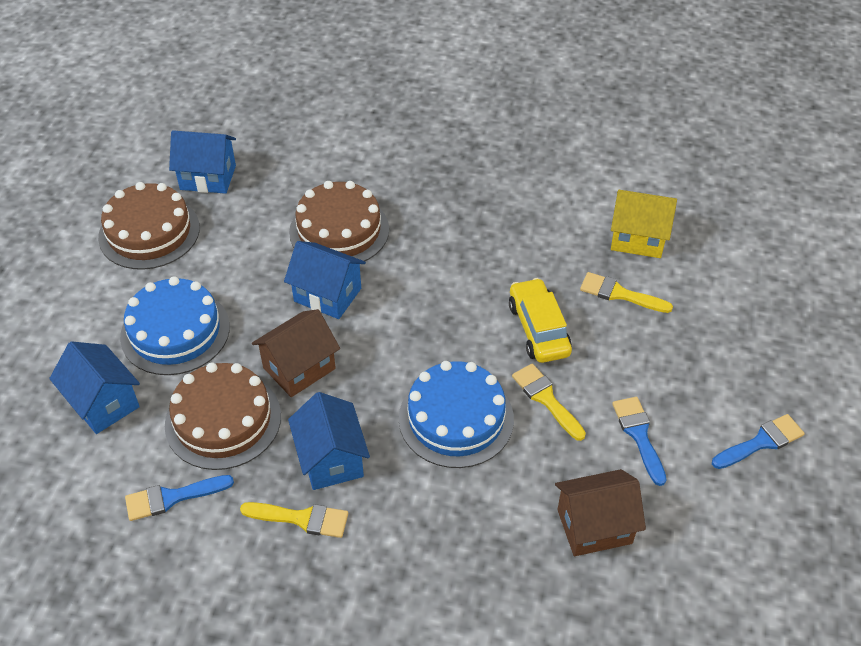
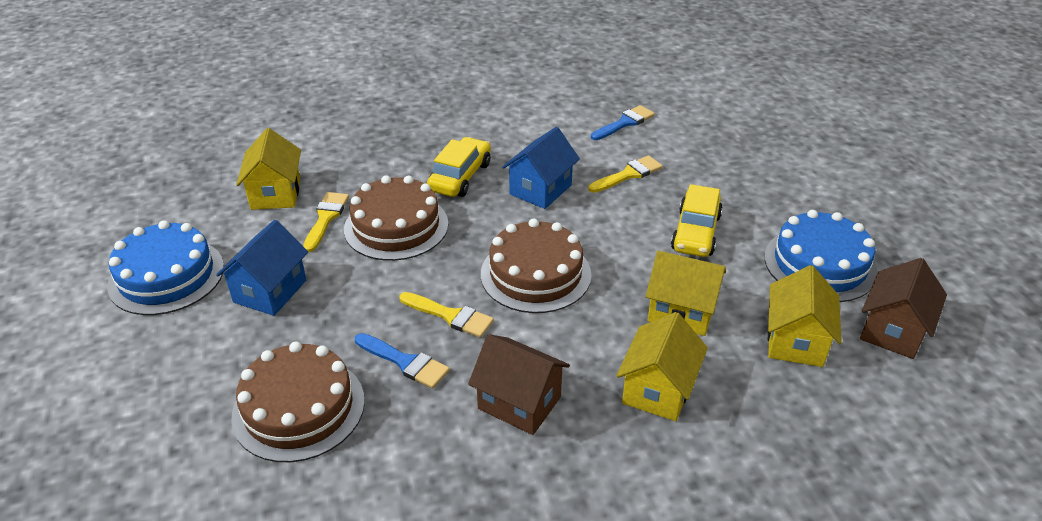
blue brush: [125,475,234,521] [612,397,667,486] [712,414,805,469] = 3 -> [355,333,450,389] [591,105,655,140] = 2
blue house: [49,341,140,434] [169,130,236,194] [284,241,366,319] [288,392,370,490] = 4 -> [216,220,308,316] [502,127,580,209] = 2
yellow car: [509,278,572,363] = 1 -> [427,137,491,197] [671,184,723,257] = 2
yellow house: [611,190,677,258] = 1 -> [236,128,301,210] [616,312,708,421] [646,251,726,336] [768,265,842,367] = 4

